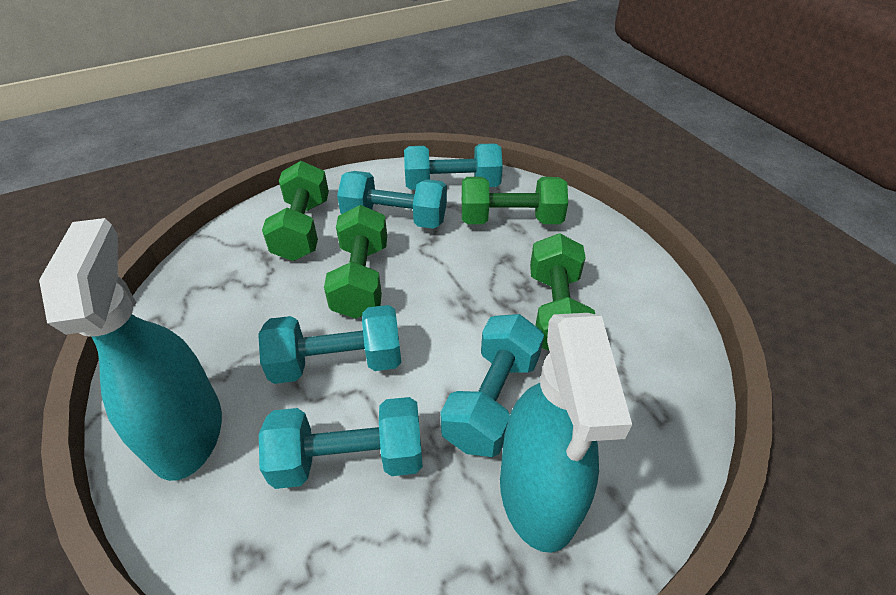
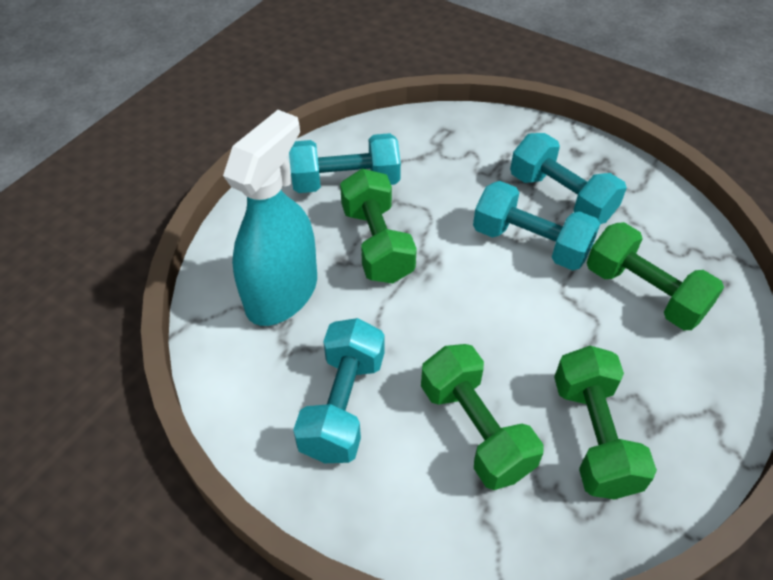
turquoise dumbbell: [258,305,401,384] [259,397,423,489] [337,171,447,229] [404,143,503,190] [441,314,544,457] = 5 -> [289,133,401,193] [293,318,384,463] [473,181,600,270] [510,133,627,224] = 4
turquoise spray bottle: [39,218,222,481] [500,313,632,553] = 2 -> [223,110,317,326] = 1

